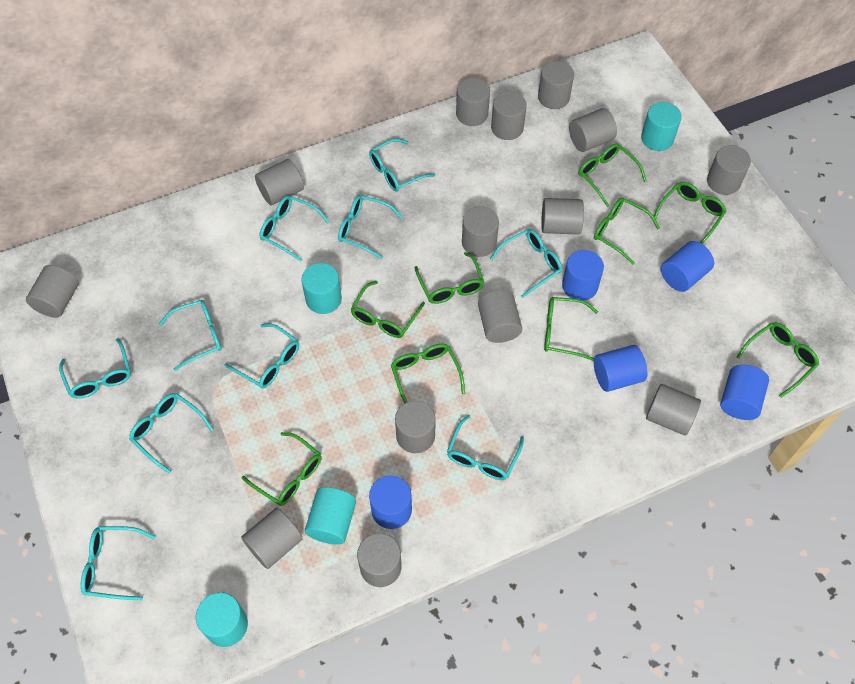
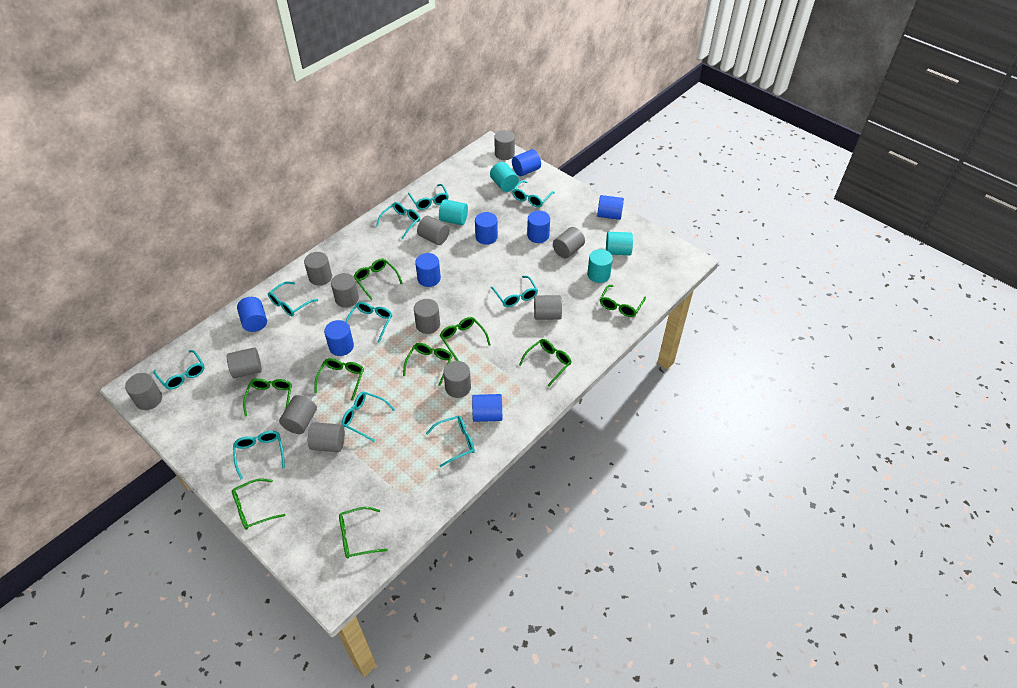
blue cylinder: [369,476,412,529] [562,250,604,301] [594,345,647,392] [661,241,714,292] [720,365,769,420] = 5 -> [237,297,267,332] [324,320,354,356] [415,253,441,287] [472,394,502,422] [475,212,498,245] [512,149,541,176] [527,211,550,243] [597,195,624,220] = 8
grey cylinder: [26,265,78,318] [241,508,303,569] [255,159,304,205] [357,533,402,587] [395,401,436,453] [456,78,490,126] [462,206,499,257] [478,290,522,343] [491,91,527,140] [538,61,574,109] [541,198,584,235] [569,108,617,152] [646,384,701,436] [707,145,751,195] = 14 -> [125,373,162,410] [227,347,262,378] [279,395,317,434] [304,252,332,286] [308,422,345,452] [331,273,359,308] [414,299,440,334] [417,216,449,245] [444,361,471,398] [494,130,515,160] [534,295,562,320] [553,227,585,258] = 12

